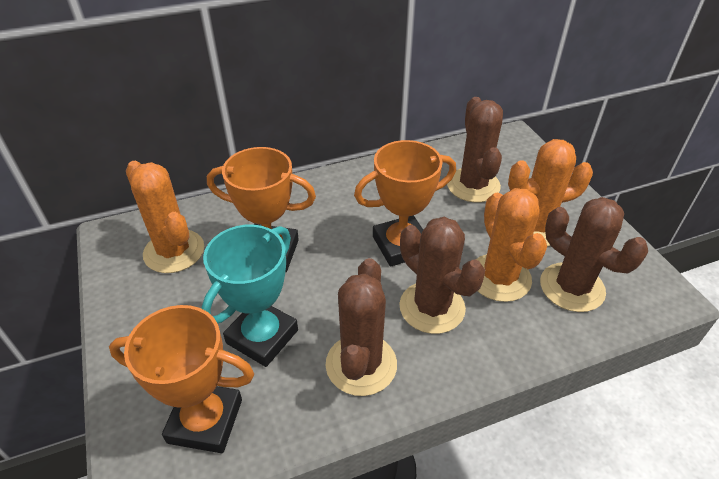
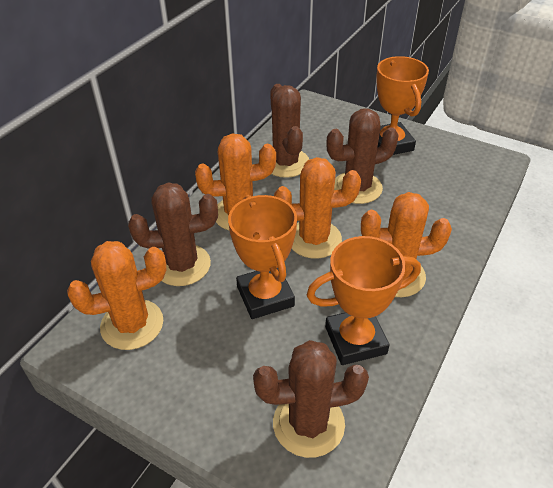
orange cactus: [126,161,204,273] [475,188,547,302] [508,139,593,246] = 3 -> [67,241,167,350] [195,134,276,231] [274,157,361,259] [361,192,452,297] = 4
turquoise trophy: [201,225,298,367] = 1 -> none = 0

